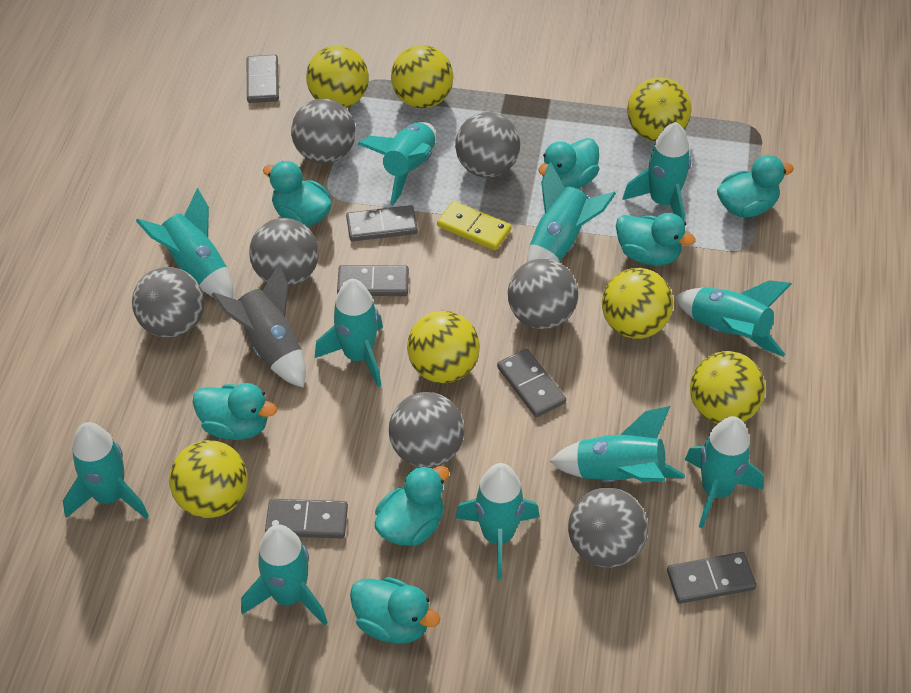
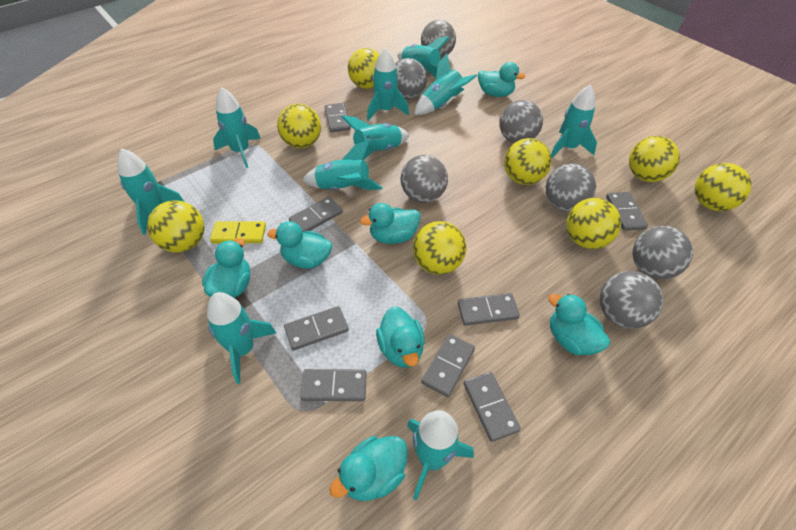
grey domino: [247,55,279,103] [265,499,348,538] [337,265,409,296] [346,205,418,241] [497,349,566,417] [667,552,756,604] = 6 -> [284,306,349,350] [289,197,343,232] [300,369,367,401] [325,103,351,132] [421,334,475,397] [458,293,520,326] [463,372,521,442] [606,192,648,231] = 8
grey rocket: [211,264,306,388] = 1 -> none = 0
turquoise rocket: [63,422,149,519] [136,188,233,298] [241,525,328,626] [315,279,383,387] [358,122,436,205] [455,463,540,579] [527,162,616,262] [550,406,685,482] [623,122,691,221] [675,280,792,357] [685,416,764,529] = 11 -> [117,148,184,235] [207,292,276,384] [213,87,261,168] [302,140,383,190] [342,116,409,160] [367,48,409,121] [397,36,450,78] [407,410,474,500] [414,54,477,115] [551,85,597,159] = 10
yellow ball: [169,440,248,518] [306,45,369,108] [391,45,454,108] [407,311,480,383] [602,268,673,339] [627,77,691,142] [690,351,765,424] = 7 -> [147,200,204,253] [277,104,321,148] [348,48,379,89] [413,221,466,275] [504,138,551,185] [566,198,621,249] [629,136,680,182] [694,163,752,211] = 8

